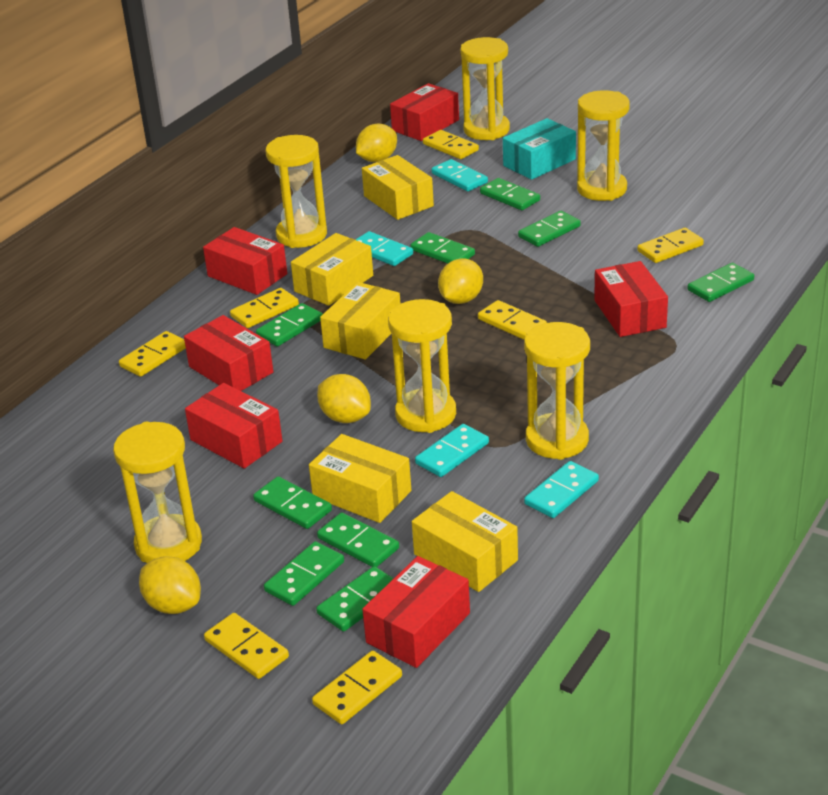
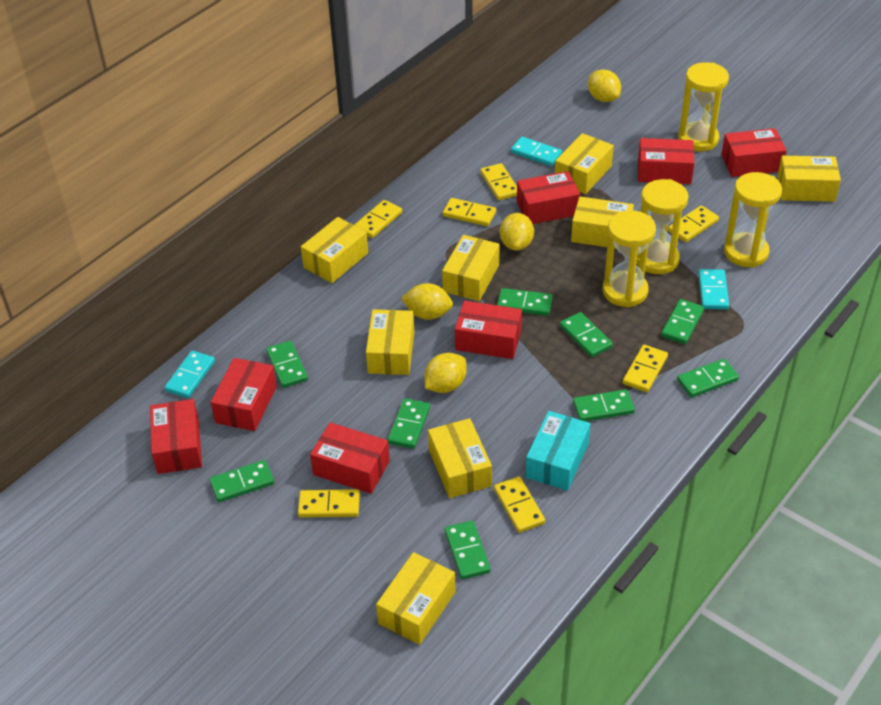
red box: [184,315,273,391] [185,383,282,469] [203,227,287,295] [362,556,470,668] [390,83,459,141] [594,261,668,337] = 6 -> [150,399,202,474] [210,358,277,431] [310,422,390,494] [455,301,522,359] [517,171,580,224] [638,138,694,184] [721,128,787,177] = 7
turquoise domino: [355,231,413,266] [415,424,489,477] [432,159,488,191] [524,461,599,518] = 4 -> [164,351,215,398] [511,137,562,166] [698,269,729,310] = 3
yellow box: [291,233,373,306] [309,434,411,523] [320,282,400,360] [362,155,434,220] [412,491,518,592] = 5 -> [301,217,368,283] [366,309,414,375] [376,552,456,645] [428,418,492,498] [442,235,500,301] [555,133,614,194] [571,196,634,249] [777,156,841,202] = 8
yellow hourglass: [113,422,202,563] [266,135,327,248] [388,299,456,433] [460,37,510,140] [524,322,590,460] [577,90,630,201] = 6 -> [603,210,656,308] [636,179,689,274] [678,62,729,151] [724,172,782,268] = 4

